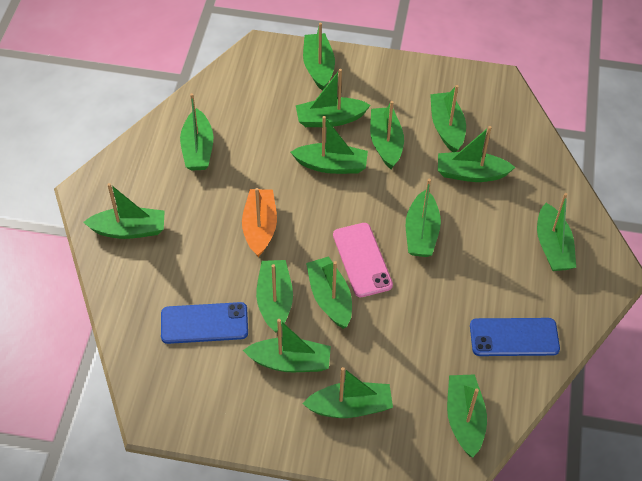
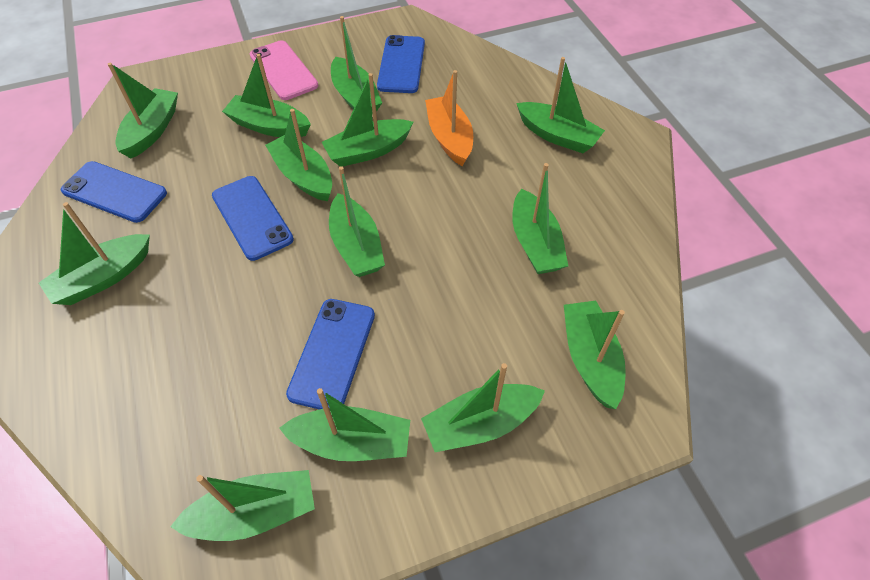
blue phone: [161,302,248,344] [470,318,560,356] = 2 -> [61,161,167,223] [212,176,294,261] [286,299,375,410] [377,35,425,93] = 4
green boat: [83,183,165,239] [180,93,213,171] [243,319,331,372] [256,260,293,333] [291,116,368,174] [296,69,370,127] [302,367,393,418] [303,23,335,91] [306,256,352,329] [370,101,404,169] [406,179,441,257] [430,85,466,152] [438,126,516,182] [447,374,487,458] [537,193,576,271] = 15 -> [39,202,150,305] [108,63,178,158] [170,470,315,541] [222,54,311,137] [265,109,332,201] [279,388,410,461] [322,73,413,167] [329,166,385,277] [331,16,382,114] [421,363,545,452] [512,163,568,274] [516,57,605,153] [564,301,626,409] = 13

